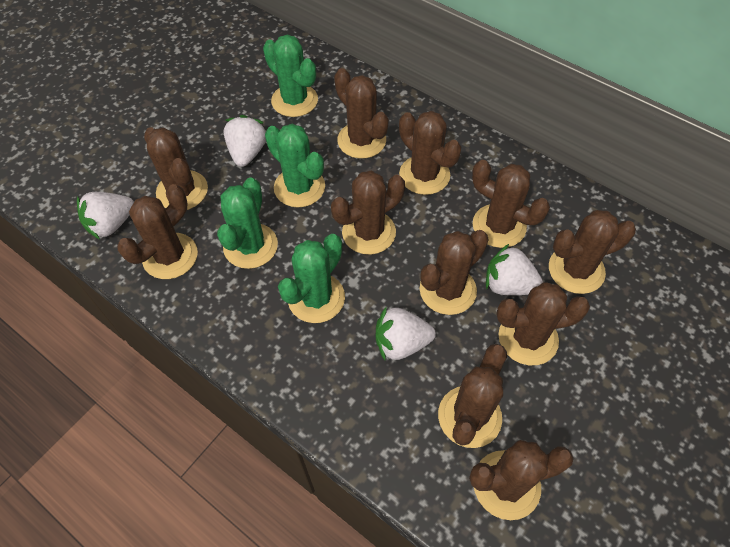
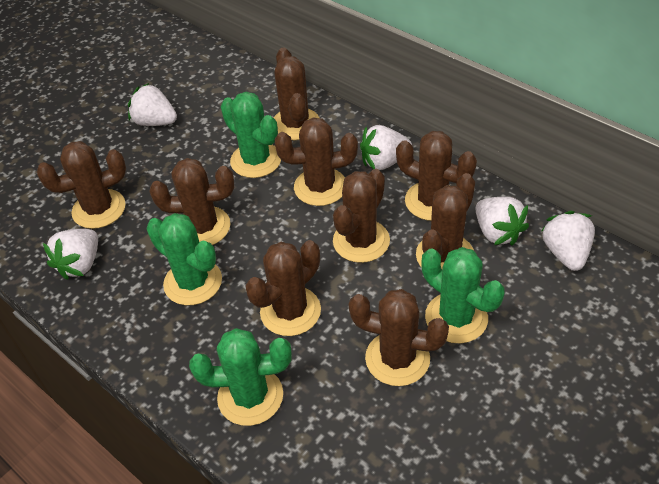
brown cactus: [117,184,198,279] [144,127,208,210] [331,171,405,255] [334,68,389,159] [399,111,461,195] [420,230,489,315] [438,344,507,448] [469,440,574,520] [472,160,550,248] [496,282,590,365] [549,210,636,294] = 11 -> [37,141,126,229] [150,158,234,245] [245,240,321,336] [274,47,319,140] [274,117,358,206] [333,169,390,263] [349,289,449,386] [396,131,477,221] [416,173,475,269] = 9
white strawberry: [77,192,134,239] [223,115,266,167] [376,306,436,360] [486,244,543,295] = 4 -> [43,229,98,280] [128,83,177,126] [360,125,412,170] [476,197,529,246] [542,211,595,271] = 5

